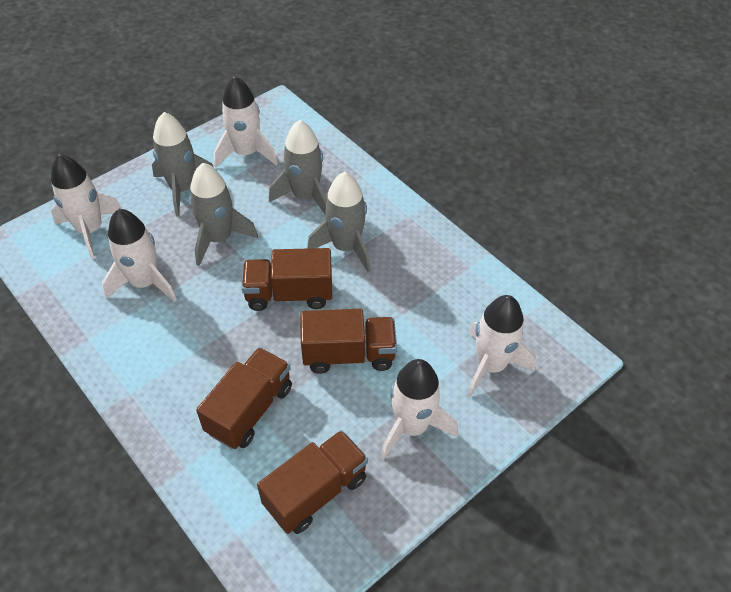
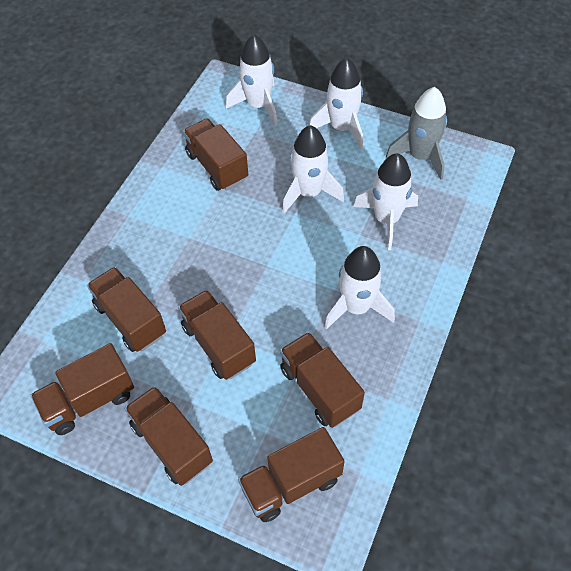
brown truck: [196,347,292,449] [241,248,332,311] [257,430,368,534] [301,309,397,374] = 4 -> [31,343,134,435] [87,267,166,352] [125,386,213,486] [178,290,256,380] [183,119,248,191] [238,427,345,522] [280,332,365,428] = 7
grey rocket: [152,112,214,216] [189,163,258,266] [269,120,327,216] [307,172,371,272] = 4 -> [386,87,447,180] = 1

